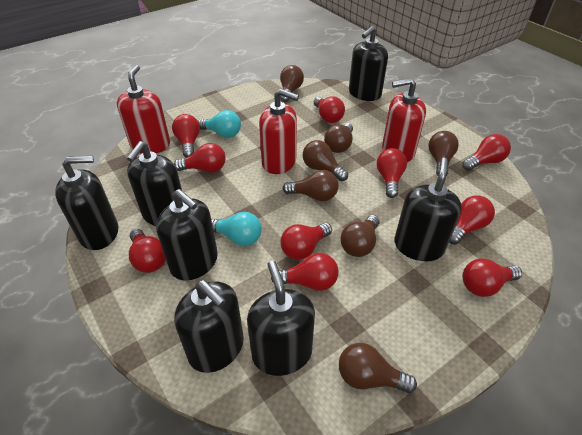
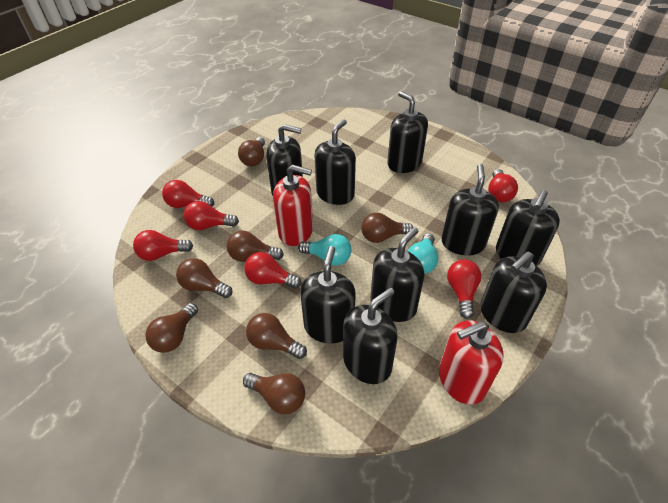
black soap dispenser: [55,155,118,250] [127,141,182,226] [156,189,218,281] [174,280,244,373] [247,261,315,376] [349,26,388,101] [394,158,462,261] = 7 -> [266,124,303,196] [300,246,356,344] [314,119,356,205] [343,288,398,384] [371,227,424,322] [387,91,428,173] [441,164,499,256] [480,252,547,333] [496,190,560,266] = 9
red light bulb: [129,229,166,273] [172,114,200,157] [174,143,226,173] [271,253,339,291] [280,223,332,260] [314,96,345,123] [377,148,407,198] [449,195,495,244] [462,134,511,171] [462,258,522,297] = 10 -> [133,230,193,261] [162,180,215,208] [184,201,239,230] [244,252,301,289] [447,260,482,319] [488,169,518,202] = 6
red soap dispenser: [117,65,170,154] [259,89,299,174] [382,78,426,162] = 3 -> [273,165,313,246] [439,320,504,404] = 2

